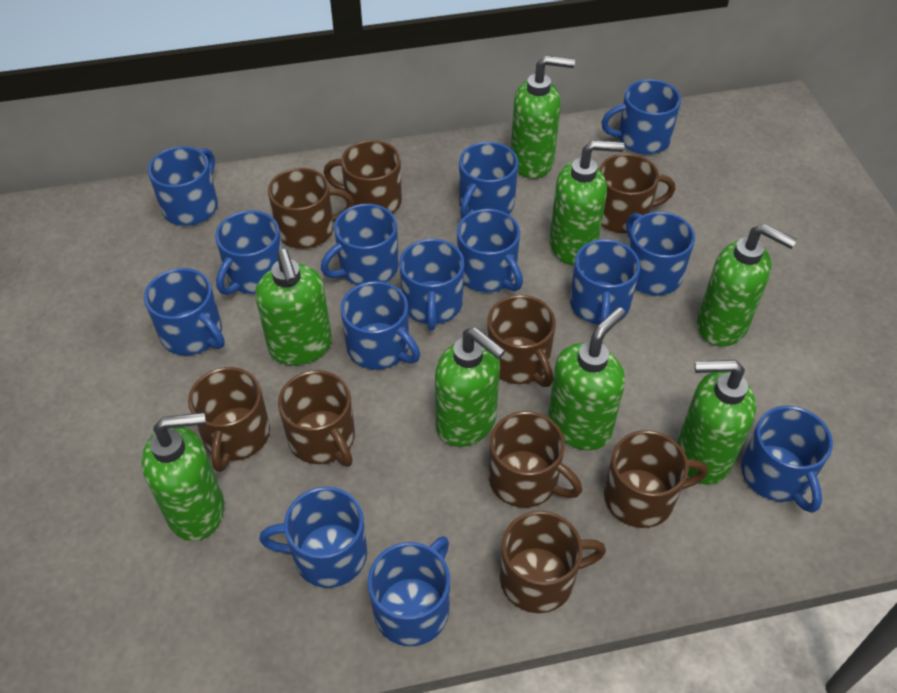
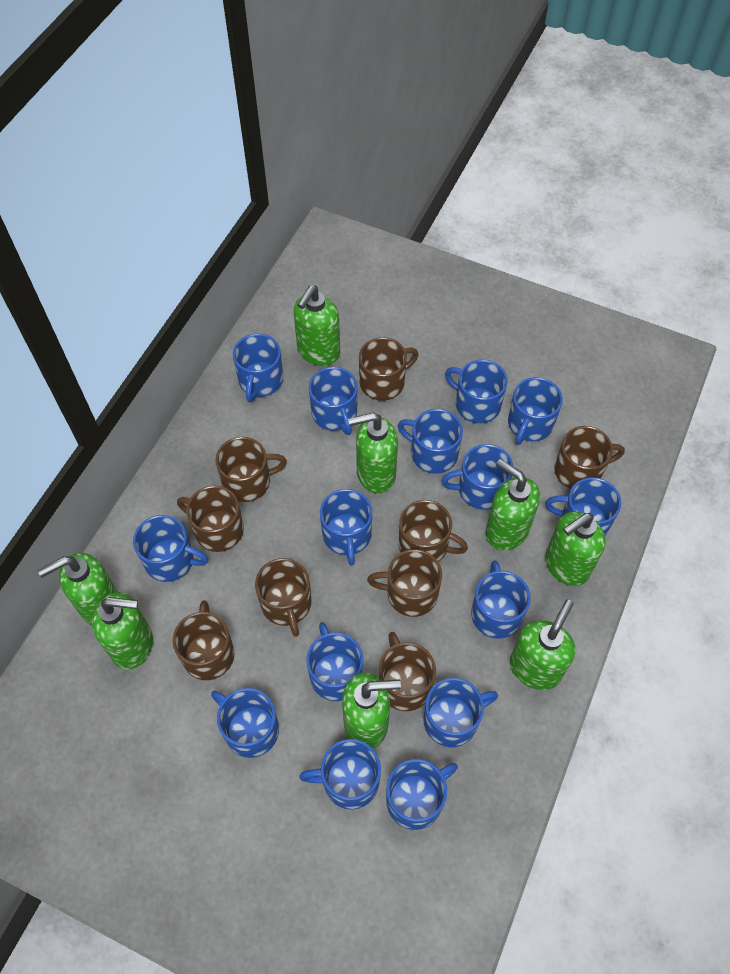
blue mug: [144,268,225,356] [148,146,218,226] [215,210,283,295] [259,487,367,588] [321,204,399,285] [341,281,420,370] [368,536,450,646] [399,239,464,330] [457,209,523,292] [459,142,518,218] [570,239,640,325] [602,79,681,155] [626,212,695,296] [741,406,833,513] = 14 -> [133,515,208,582] [211,688,279,758] [233,334,283,402] [299,739,381,809] [306,622,363,701] [309,367,358,435] [320,489,372,566] [386,759,458,830] [398,409,463,474] [423,678,498,747] [441,444,513,510] [445,360,508,423] [471,561,531,639] [508,377,563,445] [545,477,621,536] = 15

